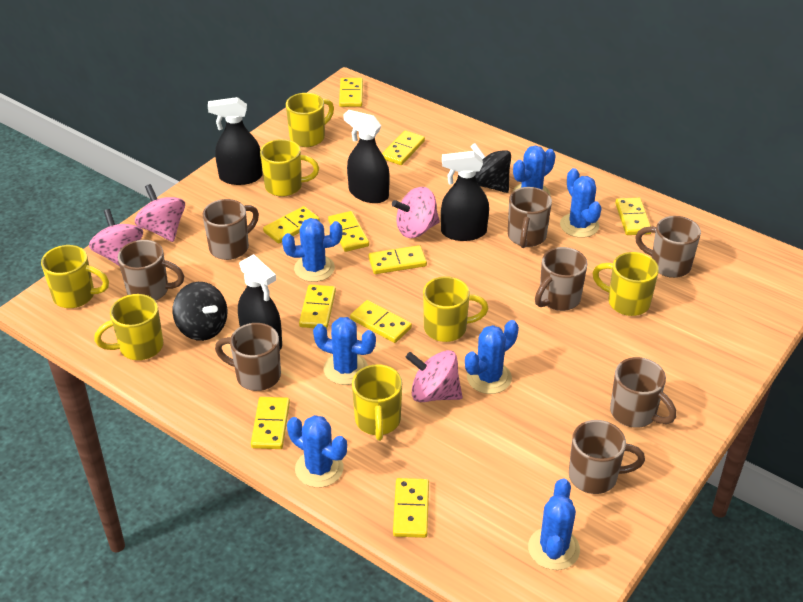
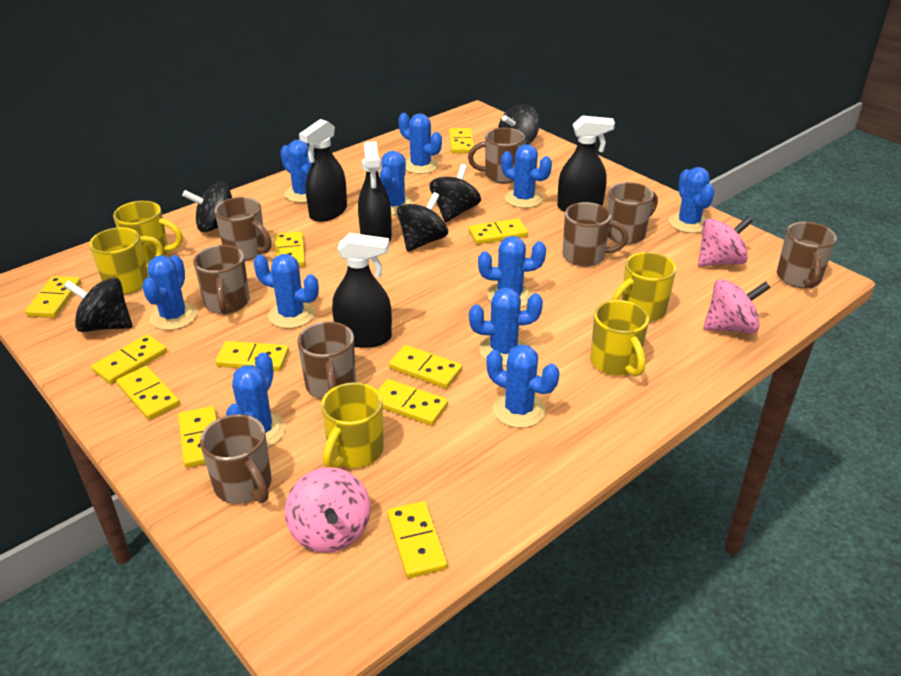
black spinning top: [172,282,227,341] [470,143,511,193] = 2 -> [64,278,133,332] [182,182,232,232] [397,192,448,252] [430,164,481,222] [498,104,540,145] = 5
blue cactus: [282,218,342,282] [287,415,347,488] [313,317,376,385] [465,320,519,394] [513,145,556,195] [528,479,580,570] [560,168,601,238] = 7 -> [142,255,197,330] [226,353,286,448] [253,254,319,329] [280,139,315,203] [380,151,414,215] [398,113,442,174] [469,288,543,366] [478,236,546,308] [486,344,560,428] [501,144,552,208] [669,167,715,233] = 11
pink spinning top: [89,209,143,266] [135,184,185,242] [392,187,440,238] [406,350,462,402] = 4 -> [285,467,370,553] [698,216,753,266] [703,279,771,334] = 3
yellow domino: [251,397,290,449] [263,206,320,244] [299,284,336,329] [328,211,369,252] [339,78,363,107] [350,300,412,343] [368,245,427,274] [382,130,425,165] [393,478,429,538] [615,198,652,235] = 10 -> [25,276,81,318] [91,334,167,384] [116,366,180,420] [178,406,217,468] [215,341,289,371] [275,231,305,267] [377,379,448,426] [387,501,447,578] [389,345,462,389] [449,128,474,154] [468,218,528,244] = 11
yellow mug: [41,245,109,308] [94,294,163,360] [260,139,319,197] [286,93,334,147] [352,364,402,441] [423,276,489,342] [592,252,659,316] = 7 -> [89,227,163,295] [113,201,183,264] [321,382,384,468] [590,300,649,377] [612,252,676,322] = 5

